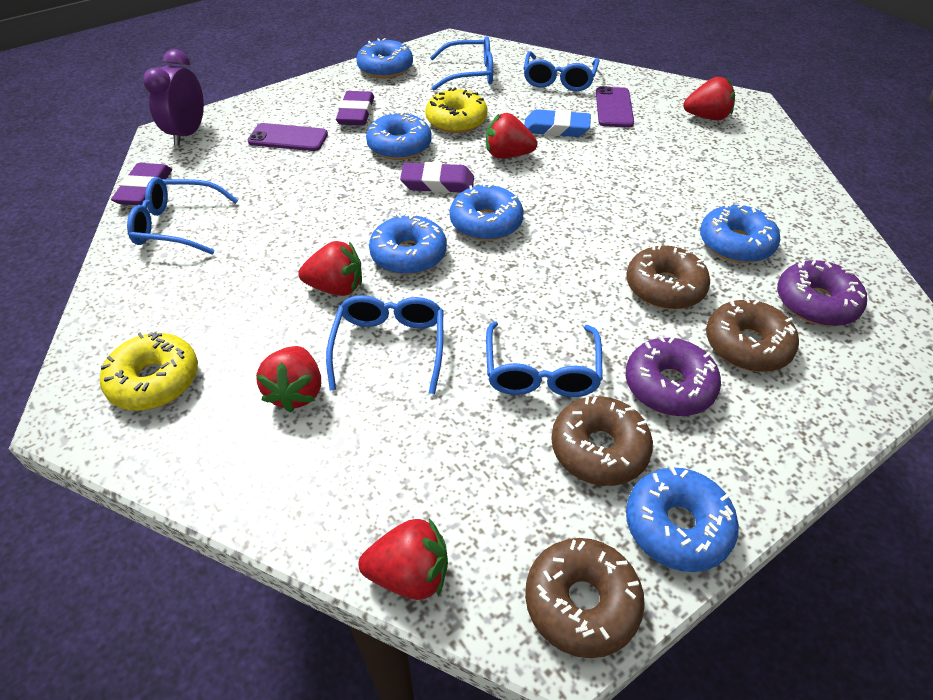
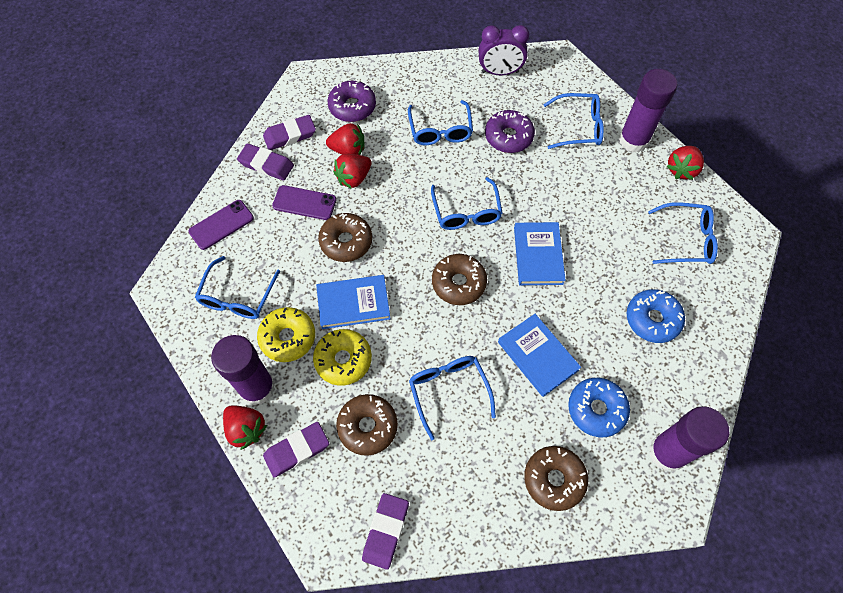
blue book: none = 0 -> [316,275,390,329] [498,314,581,397] [514,222,566,285] = 3
blue donut: [356,38,413,79] [366,111,432,160] [369,213,447,275] [450,183,524,241] [626,466,739,572] [700,203,780,263] = 6 -> [568,378,630,437] [627,289,685,343] = 2
blue eraser: [524,109,591,137] = 1 -> none = 0
blue glasses: [127,177,238,255] [326,295,443,394] [430,36,493,91] [486,321,603,397] [523,51,600,91] = 5 -> [195,256,280,319] [408,100,473,145] [409,356,496,440] [431,177,503,230] [543,93,604,149] [648,202,718,264] = 6
purple eraser: [111,163,172,205] [336,91,374,126] [400,162,474,193] = 3 -> [237,143,294,181] [263,115,316,150] [263,422,329,478] [362,493,409,570] = 4
purple glue stick: none = 0 -> [211,335,275,405] [619,69,677,152] [649,406,729,472] = 3
red strawberry: [256,346,321,412] [298,241,362,296] [358,518,448,600] [486,113,538,159] [683,77,735,120] = 5 -> [223,405,267,450] [326,123,365,155] [333,154,372,189] [667,146,704,180] = 4

